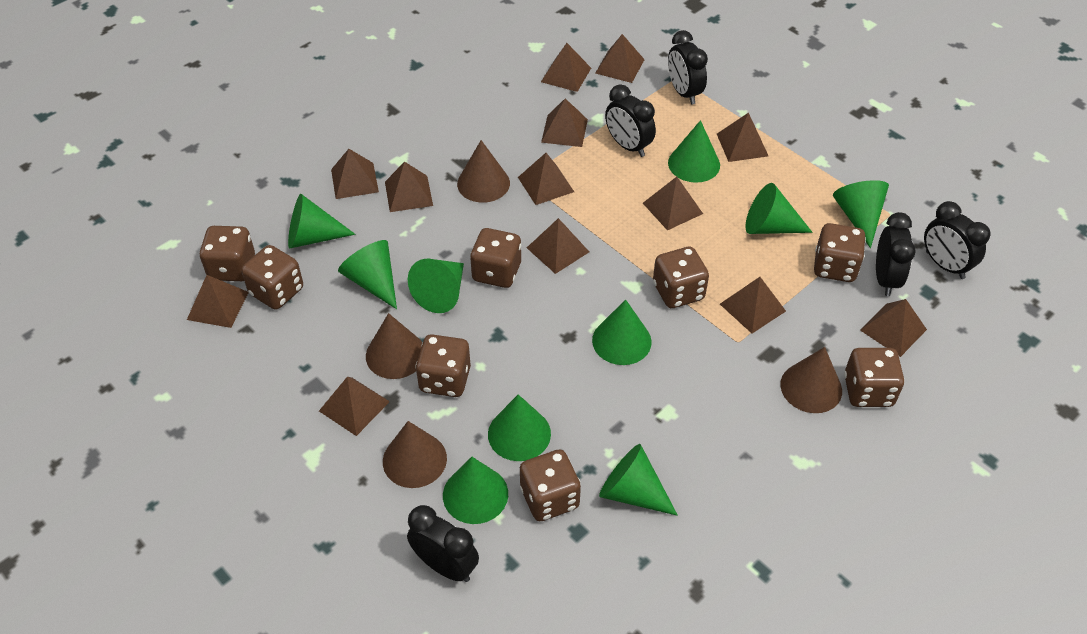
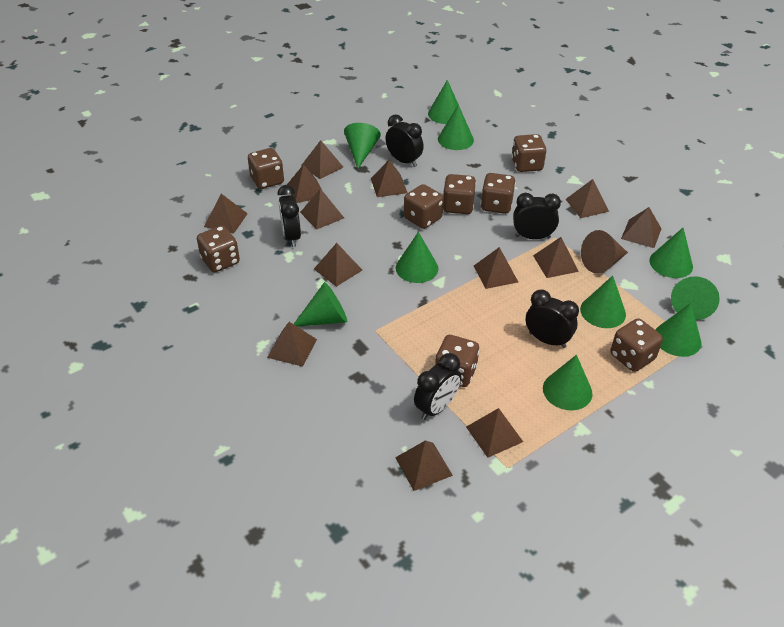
brown cone: [366,313,422,379] [383,421,447,488] [457,140,510,203] [780,347,842,413] = 4 -> [581,230,628,274] = 1

